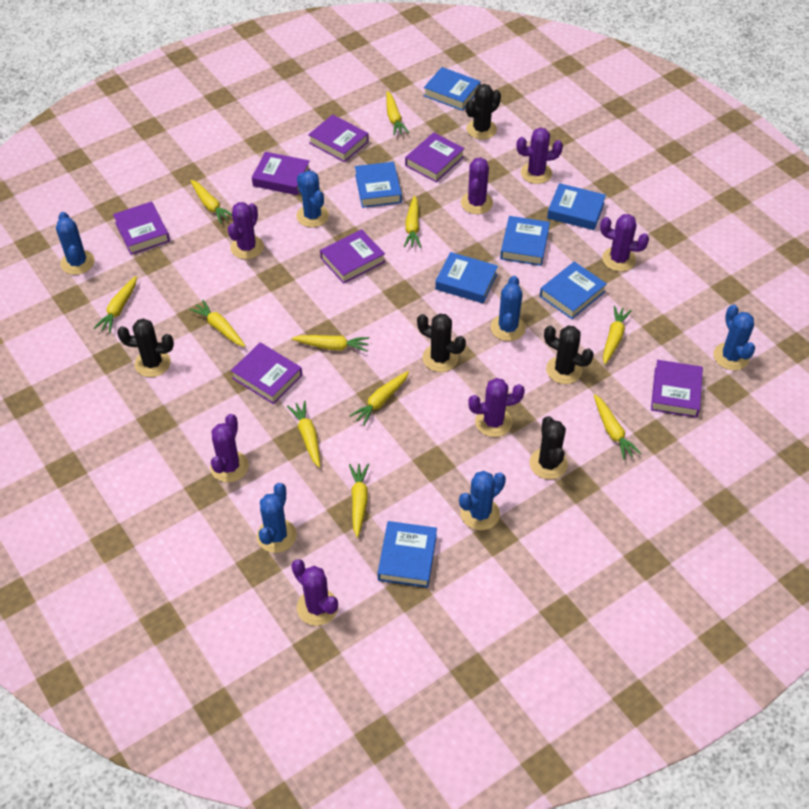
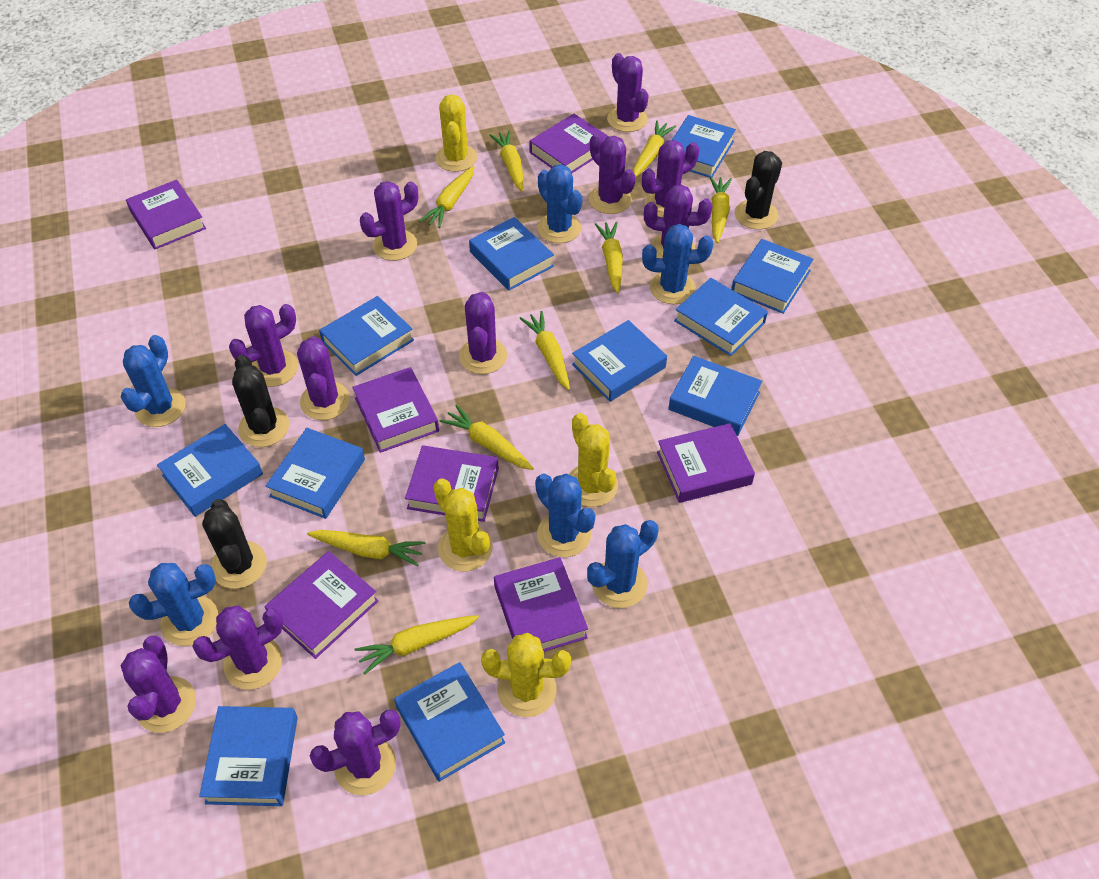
black cactus: [117,318,174,377] [417,314,466,372] [466,84,501,140] [530,416,568,479] [544,325,594,384] = 5 -> [202,499,267,589] [232,355,289,447] [735,151,782,230] = 3
blue book: [355,162,402,208] [378,521,437,588] [424,67,481,111] [435,252,498,303] [500,216,550,266] [540,261,607,319] [547,183,606,230] = 7 -> [157,424,263,517] [199,706,298,806] [265,428,365,519] [319,296,414,376] [394,662,505,782] [469,217,554,291] [572,320,667,402] [668,356,763,436] [672,115,736,177] [674,278,768,356] [731,239,814,314] = 11
purple cactus: [210,414,249,483] [228,202,264,259] [291,559,338,626] [461,157,493,214] [468,378,525,437] [517,128,563,184] [600,214,649,271] = 7 -> [121,636,196,733] [192,605,283,690] [229,304,298,387] [297,336,350,420] [310,709,401,795] [360,181,418,261] [459,292,507,374] [589,133,636,214] [607,53,649,132] [642,140,699,217] [644,185,713,258] = 11
yellow cactus: none = 0 -> [433,479,493,571] [436,94,477,172] [481,633,571,717] [569,413,618,507] = 4
yellow carrot: [94,276,137,333] [189,300,246,347] [190,180,232,224] [287,401,320,468] [292,335,369,352] [349,371,409,426] [349,464,369,538] [386,91,409,136] [404,196,421,248] [594,394,641,460] [603,306,632,365] = 11 -> [307,530,425,566] [354,615,479,675] [420,166,474,228] [440,404,534,470] [489,130,524,192] [519,311,570,390] [595,222,623,293] [633,121,676,177] [709,176,732,243] = 9

